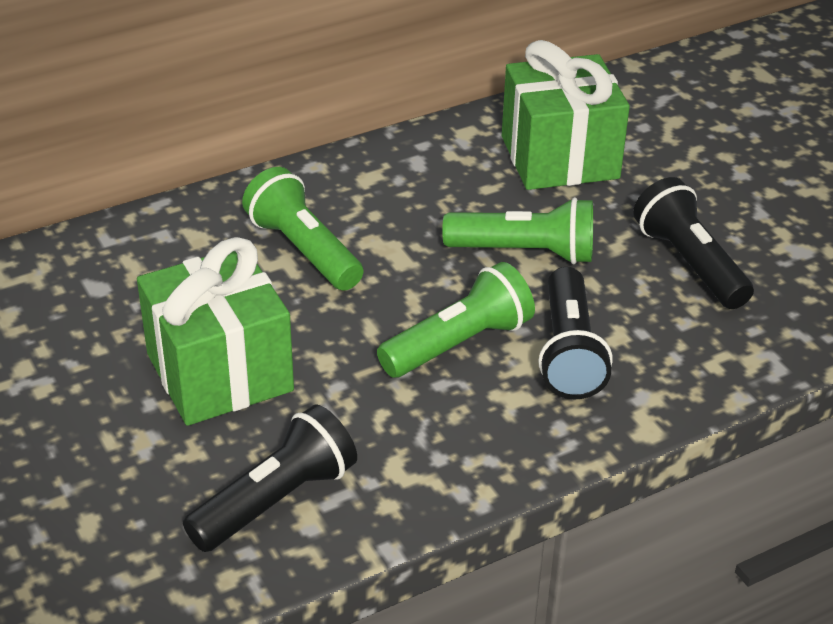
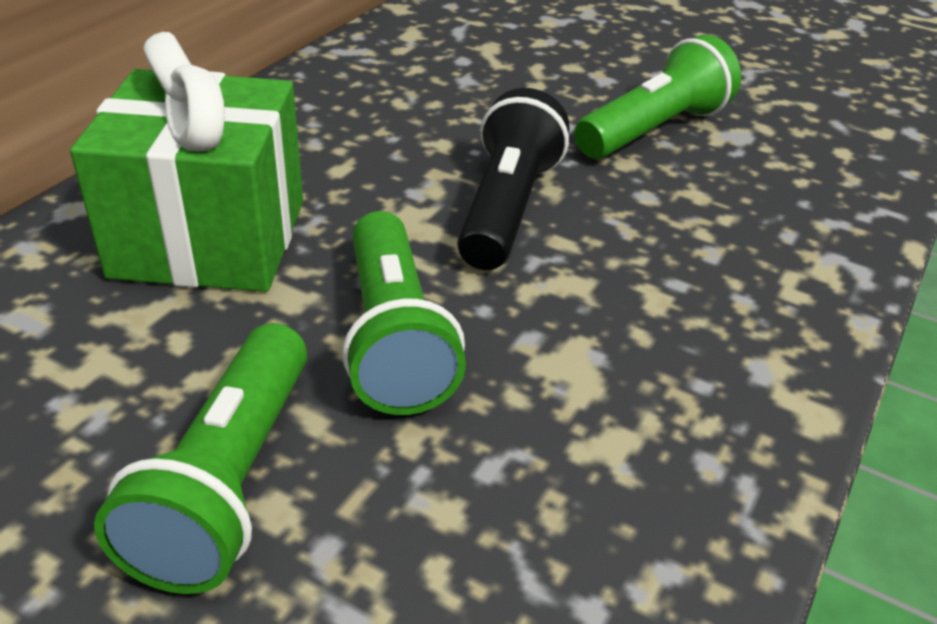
black flashlight: [183,404,357,552] [538,267,613,399] [633,177,754,309] = 3 -> [457,88,569,270] = 1
green gift: [137,237,294,426] [502,40,630,190] = 2 -> [70,32,303,292] = 1

